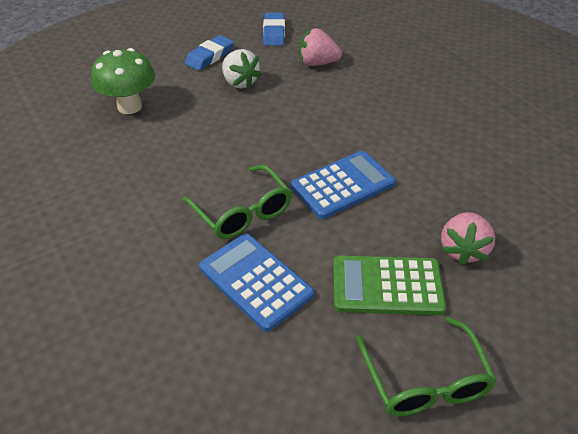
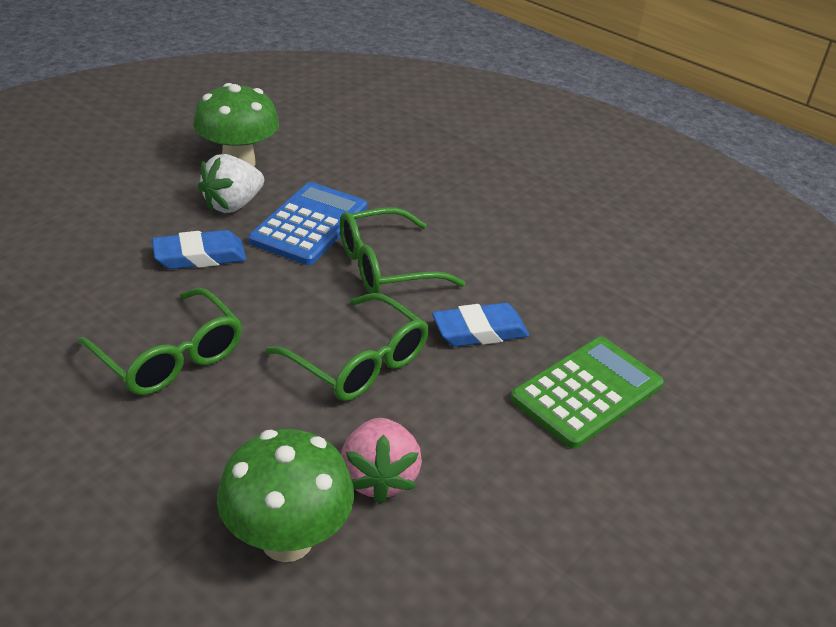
blue calculator: [199,233,314,332] [291,151,396,219] = 2 -> [248,182,367,265] = 1
green glasses: [183,165,292,239] [356,317,497,416] = 2 -> [77,288,243,395] [265,293,429,401] [340,207,465,294] = 3
green mushroom: [91,48,155,114] = 1 -> [193,83,279,167] [217,429,354,562] = 2
pink strawberry: [299,28,342,66] [441,212,495,266] = 2 -> [341,418,422,504] = 1

